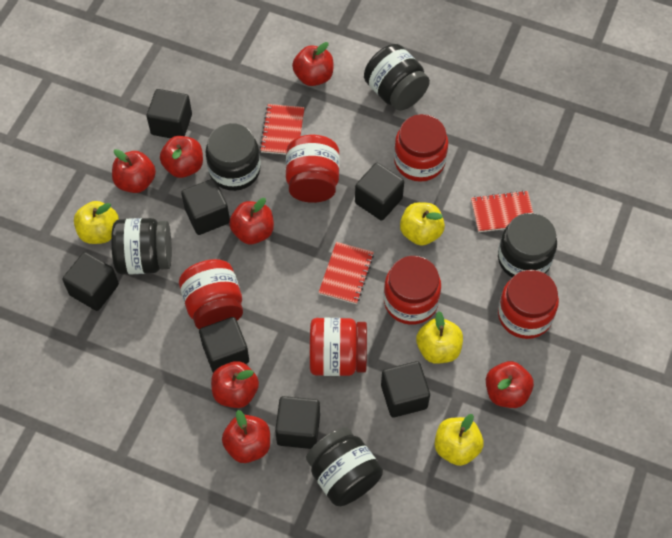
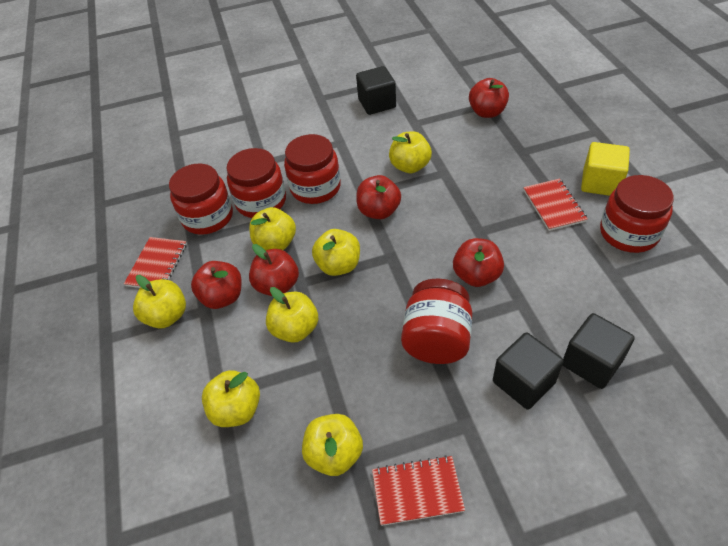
black cube: [62,252,119,311] [147,89,192,138] [181,179,230,235] [199,317,249,373] [275,396,320,449] [355,163,404,221] [381,361,430,418] = 7 -> [356,66,396,115] [493,332,564,410] [563,313,635,389] = 3
black jar: [111,218,172,274] [205,123,261,191] [306,427,383,506] [364,44,430,111] [498,213,557,277] = 5 -> none = 0
red apple: [112,149,156,193] [160,136,203,178] [211,361,259,408] [222,410,270,463] [229,198,274,244] [292,42,333,86] [486,361,534,408] = 7 -> [191,261,241,309] [249,244,299,296] [356,175,401,219] [453,238,504,287] [469,78,509,118] = 5
red jar: [179,259,243,329] [286,135,340,203] [310,318,367,376] [384,256,441,325] [394,114,448,182] [498,270,559,339] = 6 -> [169,164,233,235] [227,148,286,218] [284,134,341,204] [401,278,472,364] [600,175,674,253] = 5
yellow apple: [74,201,119,244] [400,202,445,246] [416,311,463,364] [435,414,484,466] = 4 -> [133,275,186,328] [202,370,260,427] [249,207,296,250] [266,287,318,343] [302,414,363,476] [312,229,360,276] [389,131,432,173] = 7
yellow cube: none = 0 -> [581,142,630,196] = 1

